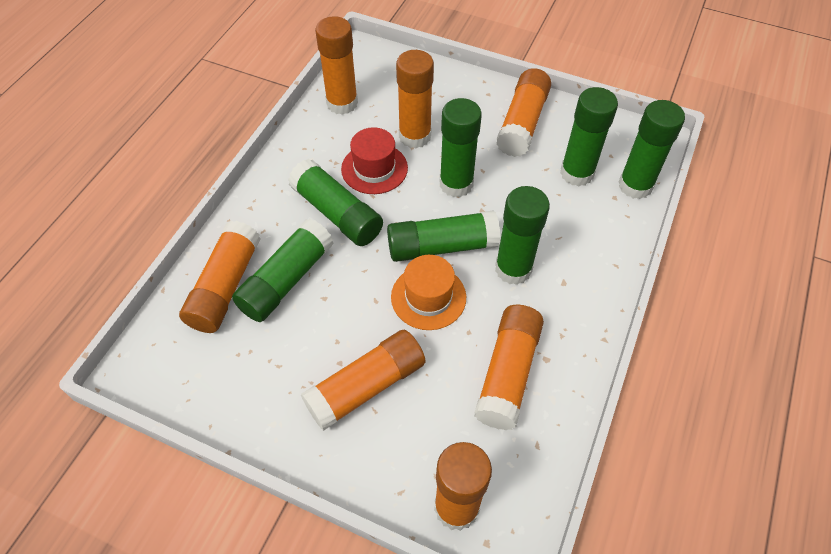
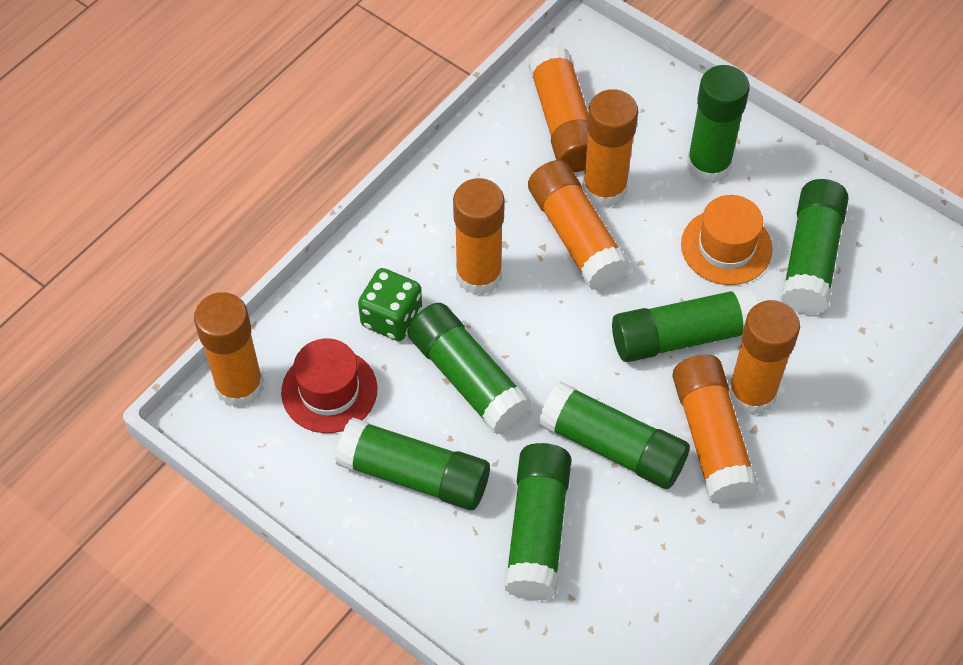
green dice: none = 0 -> [358,268,422,341] = 1

